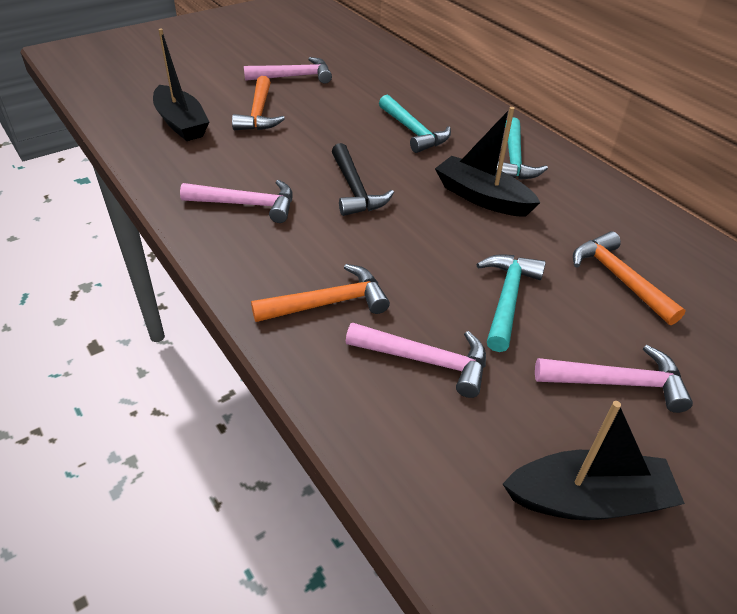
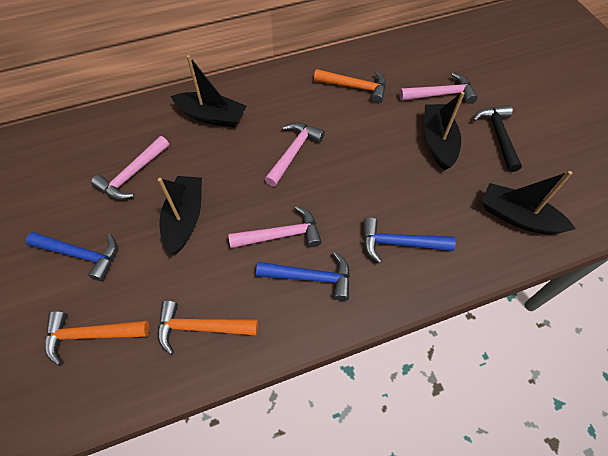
black boat: [153,28,209,141] [435,107,540,217] [503,401,685,520] = 3 -> [158,176,202,255] [171,55,246,128] [424,92,465,171] [482,171,576,235] = 4
blue hammer: none = 0 -> [26,232,117,281] [256,252,350,301] [363,217,456,264] = 3
turquoise hammer: [379,95,451,153] [477,254,546,352] [497,118,548,180] = 3 -> none = 0

